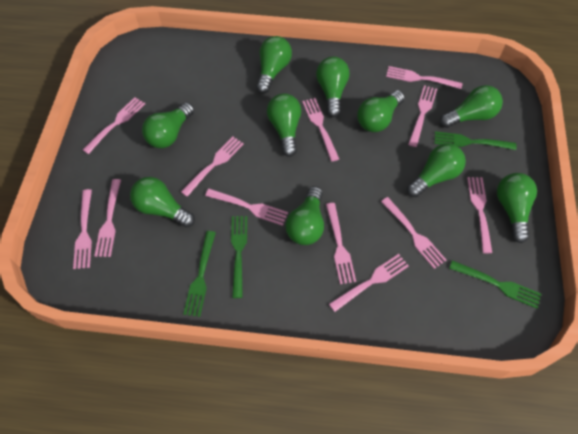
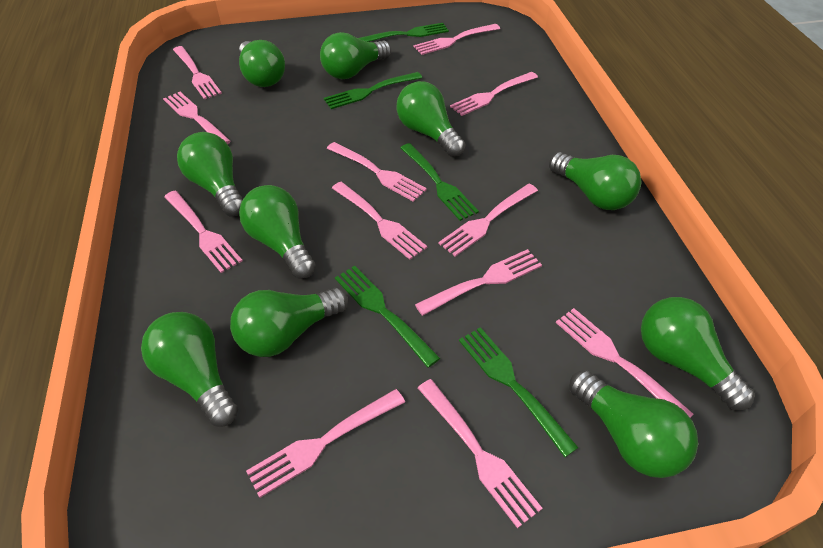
green fork: [183,231,216,317] [231,216,247,298] [434,131,516,150] [449,260,541,309] = 4 -> [324,72,422,109] [335,266,440,368] [358,23,449,42] [400,143,479,221] [459,327,579,457] = 5

